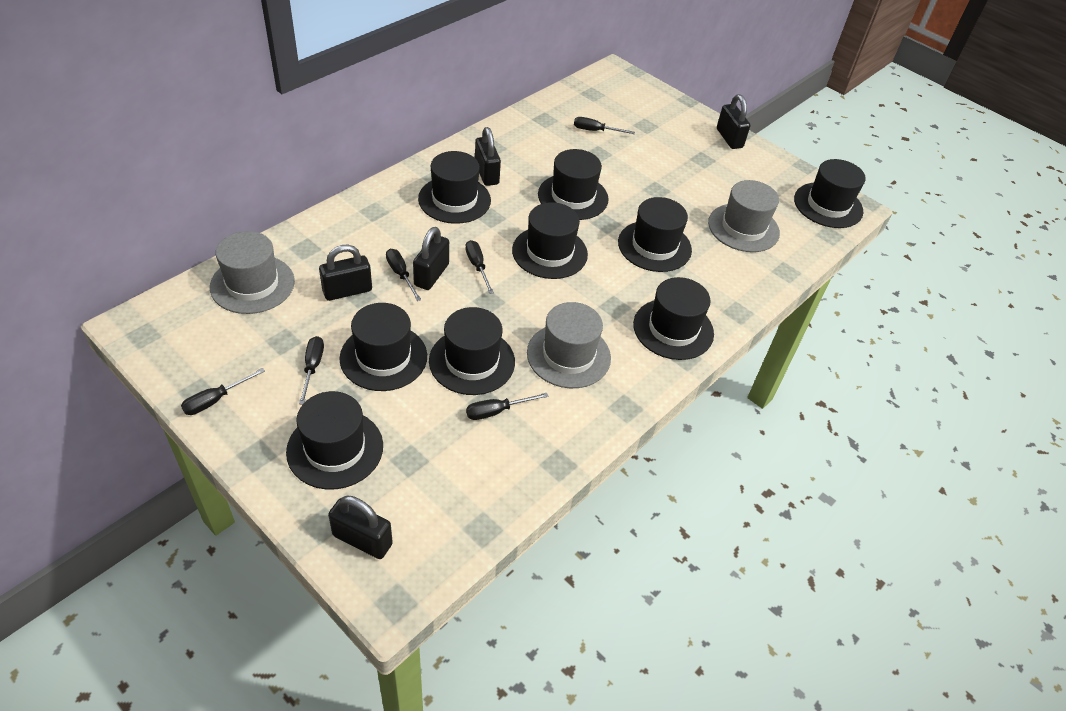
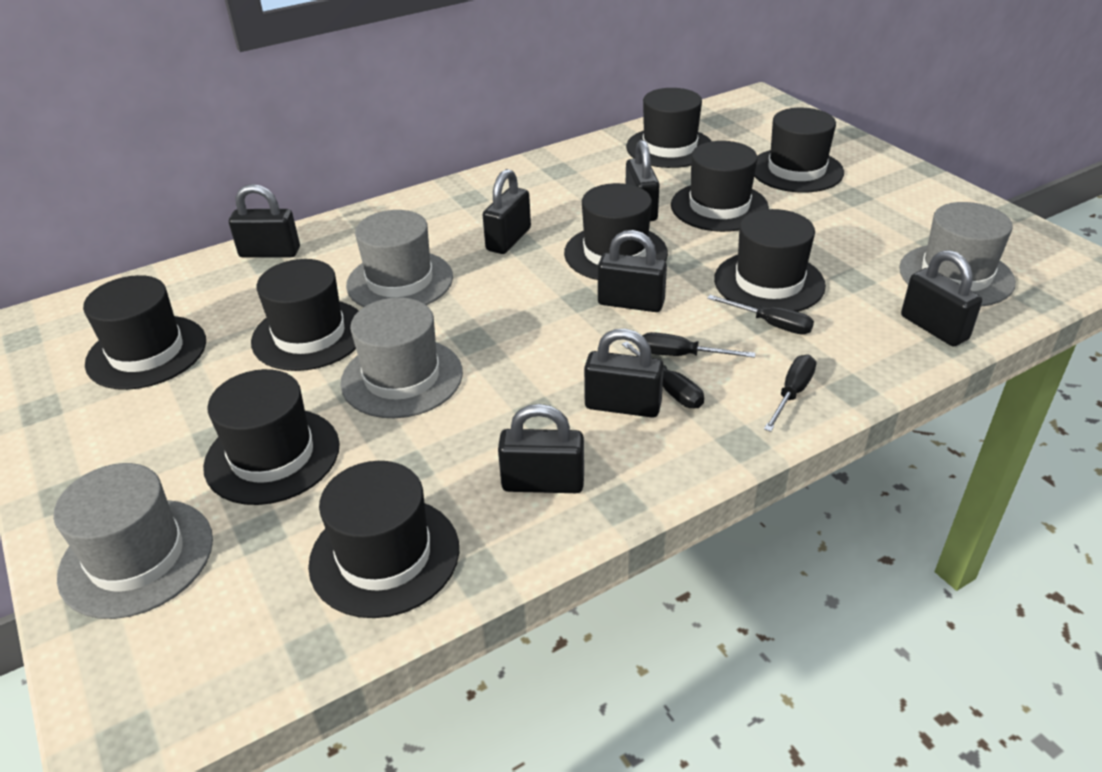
black padlock: [319,245,372,301] [328,496,393,559] [413,227,449,290] [475,127,501,186] [717,94,751,149] = 5 -> [229,184,300,258] [483,169,531,254] [498,404,584,493] [584,329,664,418] [598,230,667,312] [626,140,660,221] [901,250,982,347] = 7
black screwdriver: [181,368,265,415] [299,336,324,405] [386,249,422,301] [465,240,494,294] [466,393,549,420] [574,117,635,134] = 6 -> [622,341,704,409] [642,332,755,358] [707,295,814,335] [764,355,816,432] = 4
grey hat: [210,231,295,314] [527,302,611,388] [708,180,780,252] = 3 -> [53,463,213,619] [340,297,463,418] [346,210,453,307] [899,202,1016,307] = 4

